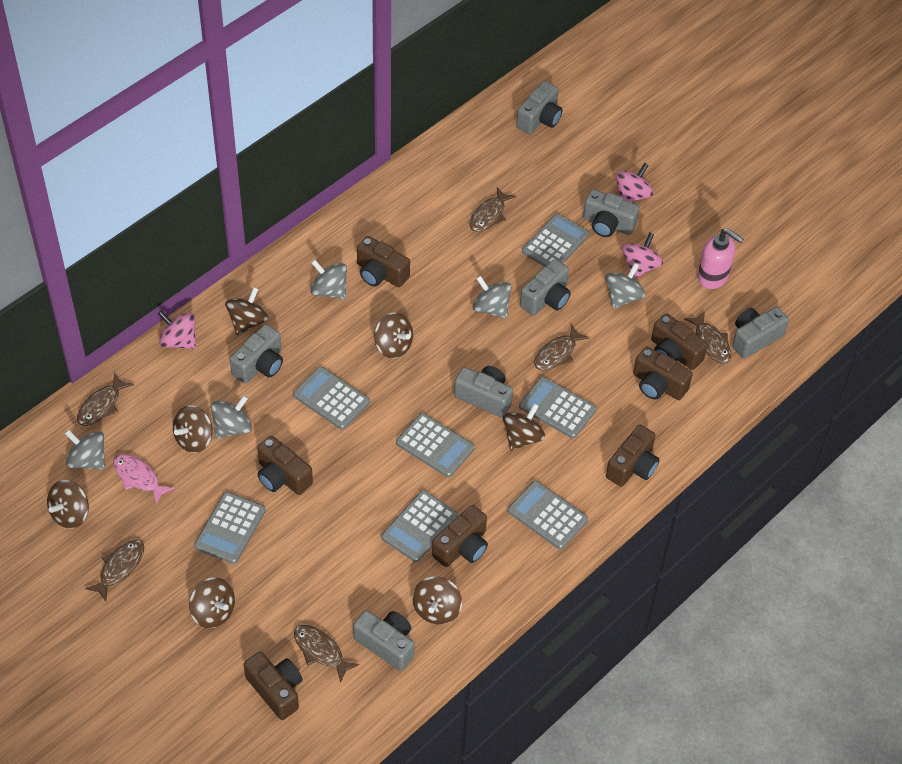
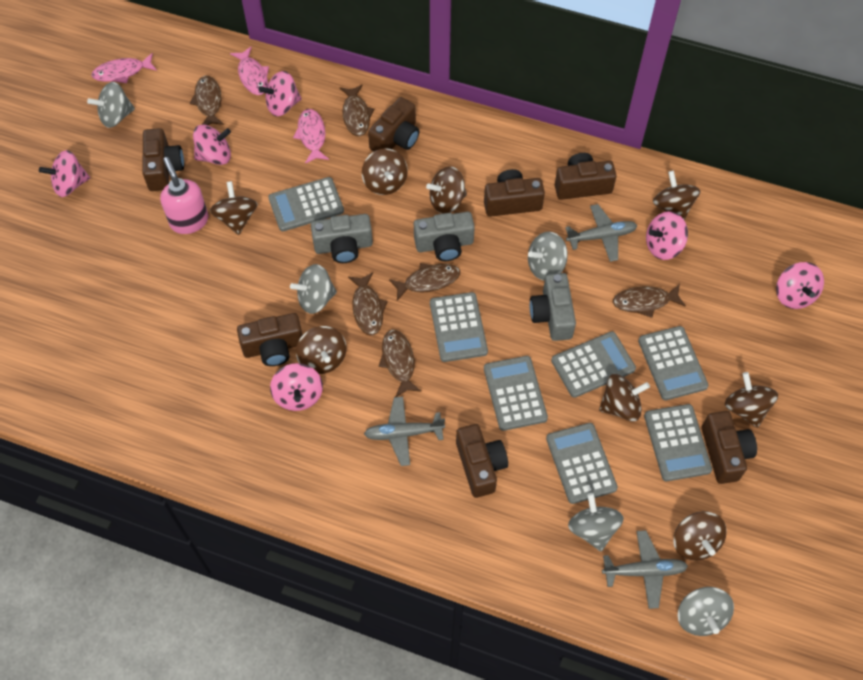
brown spinning top: [47,480,89,529] [173,405,213,453] [189,577,235,628] [225,287,268,335] [374,312,413,359] [412,576,462,625] [503,403,545,451] = 7 -> [210,181,258,235] [296,326,346,374] [362,148,408,195] [426,166,467,214] [599,374,650,422] [653,171,701,220] [673,511,727,561] [725,372,778,428] = 8
grey camera: [230,324,283,384] [353,610,414,671] [454,366,513,418] [516,81,562,134] [520,259,571,315] [583,189,640,237] [732,307,789,359] = 7 -> [311,214,373,263] [414,212,475,261] [530,273,576,341] = 3
grey plane: none = 0 -> [364,396,445,466] [565,204,637,262] [602,530,688,609] = 3
pink fish: [113,454,174,505] = 1 -> [91,53,157,83] [230,46,269,95] [293,109,329,163] = 3
pink spinning top: [158,310,196,349] [616,163,653,203] [622,232,663,279] = 3 -> [39,150,90,197] [193,125,231,165] [259,71,302,116] [270,363,323,411] [646,211,688,260] [776,262,824,309] = 6

